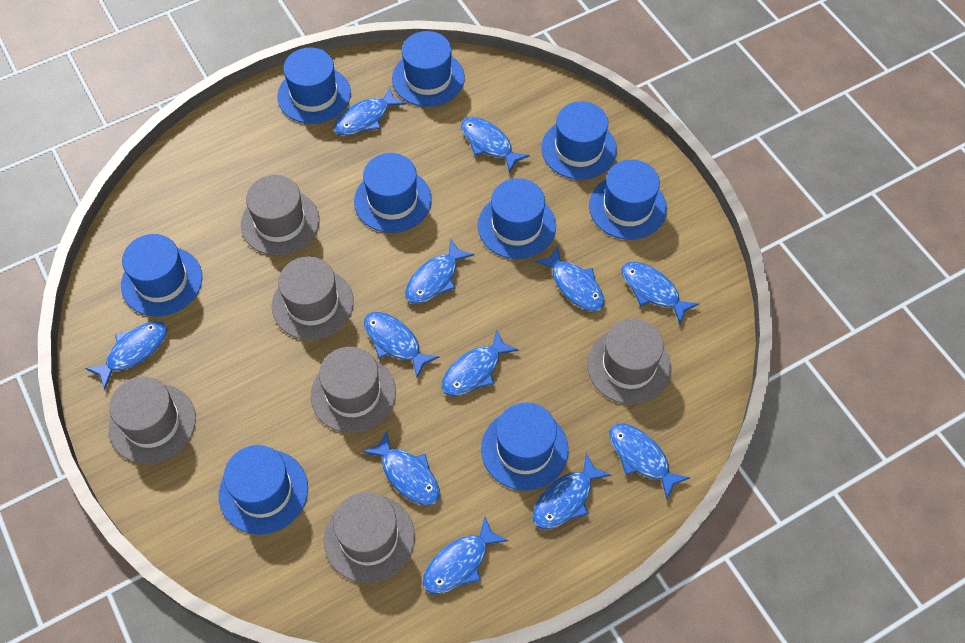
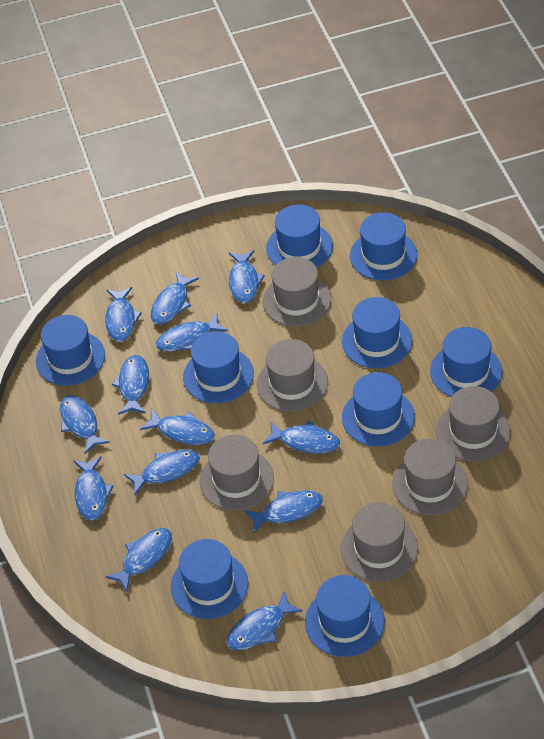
blue fish: [85,322,167,390] [334,86,406,135] [362,431,440,505] [364,312,439,378] [405,238,474,304] [423,517,508,594] [442,329,519,396] [461,117,530,173] [533,453,611,529] [535,246,604,312] [609,423,690,499] [622,262,699,324] = 12 -> [60,395,110,454] [74,456,114,520] [105,287,142,342] [105,528,172,592] [112,355,149,415] [124,450,200,495] [140,409,215,445] [151,272,199,324] [156,313,228,351] [227,592,303,650] [229,250,265,303] [244,490,323,534] [263,421,340,454] = 13

